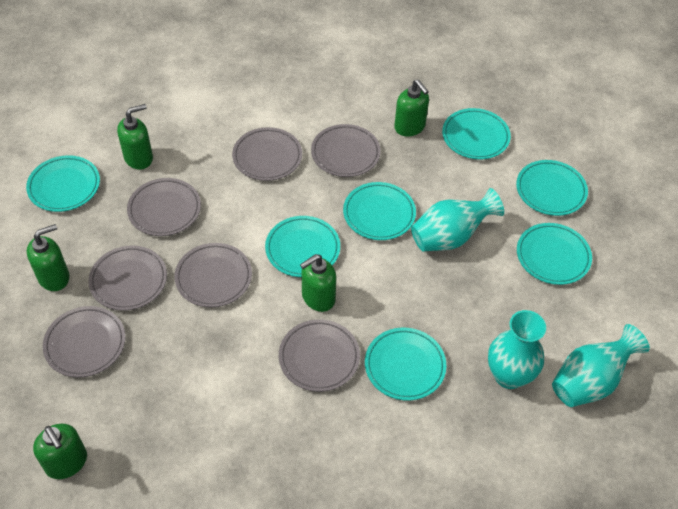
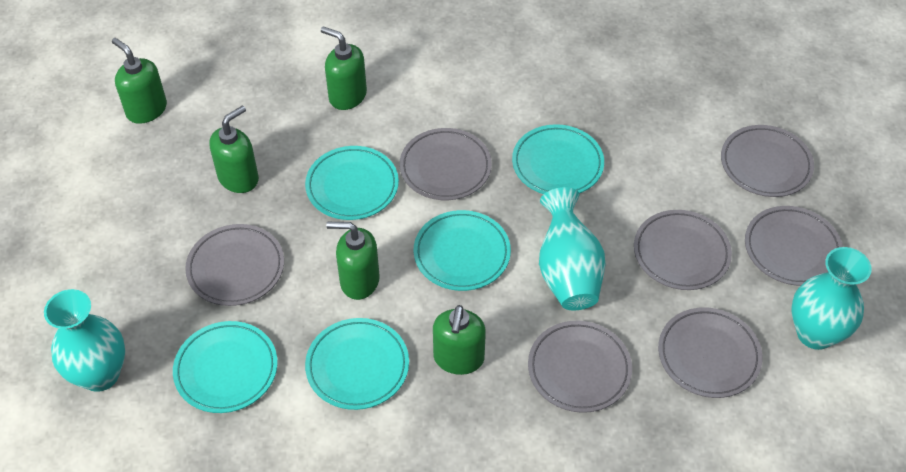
turquoise plate: [26,155,100,212] [265,216,340,277] [343,182,416,240] [365,328,446,401] [442,108,511,160] [516,160,588,216] [517,223,592,285] = 7 -> [173,321,278,413] [305,146,399,220] [305,318,409,410] [414,210,511,291] [512,124,604,194] = 5

